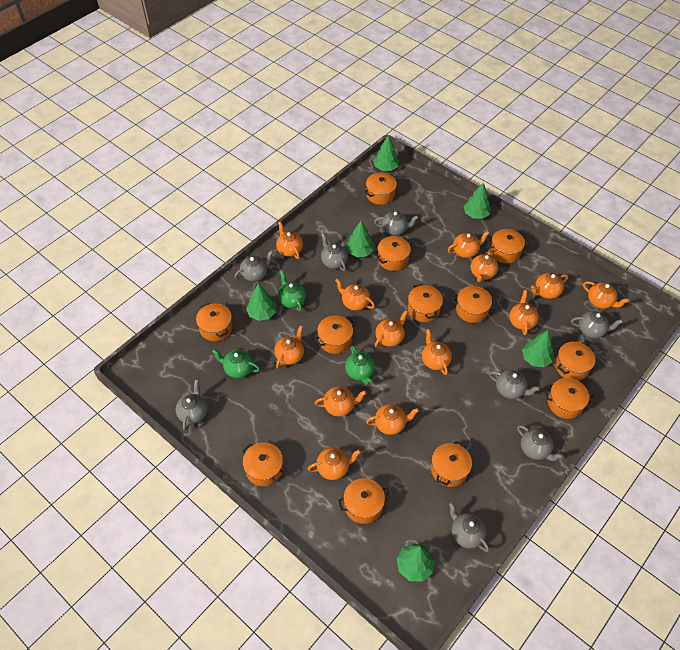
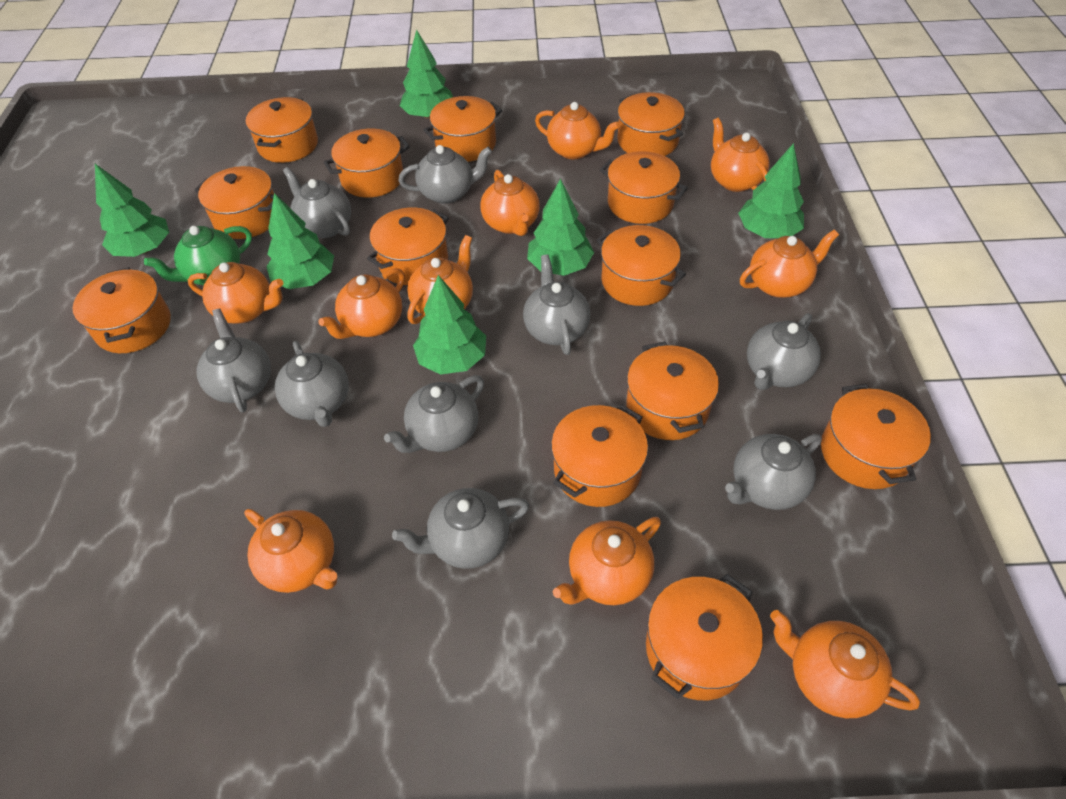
green teapot: [212,349,260,378] [278,271,306,311] [345,345,375,385] = 3 -> [144,226,252,285] = 1
grey teapot: [176,379,207,431] [235,250,274,281] [321,234,348,271] [374,211,419,236] [449,502,489,552] [489,370,540,399] [517,425,564,461] [571,311,623,338] = 8 -> [197,309,271,412] [275,341,349,427] [283,167,351,238] [384,375,484,453] [392,488,529,569] [399,145,492,204] [523,254,590,355] [725,434,822,510] [747,313,821,390] = 9
orange pot: [196,303,233,341] [242,442,284,486] [315,316,356,354] [338,478,390,524] [364,172,398,205] [376,236,412,271] [408,284,443,322] [431,441,472,487] [452,286,496,323] [487,229,529,263] [545,378,593,419] [555,342,595,381] = 12 -> [73,267,171,353] [195,166,280,239] [246,97,318,163] [324,128,410,198] [367,208,449,285] [424,96,502,162] [551,404,648,507] [596,225,686,306] [600,151,688,224] [617,92,685,156] [626,342,719,440] [646,574,763,700] [821,384,931,489] = 13
orange teapot: [274,325,304,368] [276,221,303,259] [308,448,361,480] [315,387,367,416] [335,278,375,311] [366,404,419,435] [375,310,408,348] [422,329,452,375] [448,231,489,258] [471,249,498,282] [509,290,539,335] [531,273,568,299] [583,281,629,309] = 13 -> [188,262,284,324] [244,509,337,593] [318,268,405,339] [407,235,473,324] [480,170,540,236] [535,102,620,159] [553,517,661,605] [711,118,770,192] [740,230,839,298] [770,610,920,718] = 10

